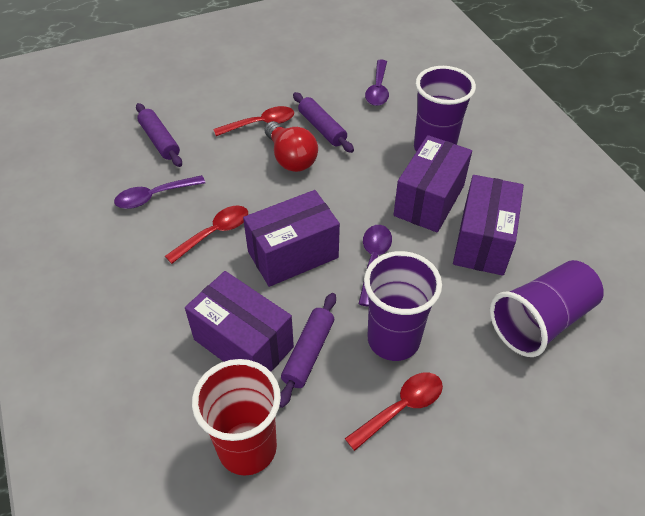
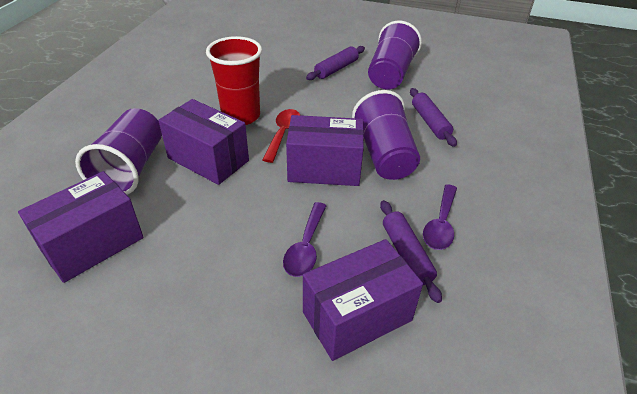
purple spoon: [114,175,205,209] [359,225,392,307] [365,59,389,106] = 3 -> [283,202,327,277] [423,184,457,250] = 2
red light bulb: [265,121,318,172] = 1 -> none = 0
red spoon: [165,205,248,264] [214,106,294,136] [345,372,443,451] = 3 -> [263,109,300,163] = 1

